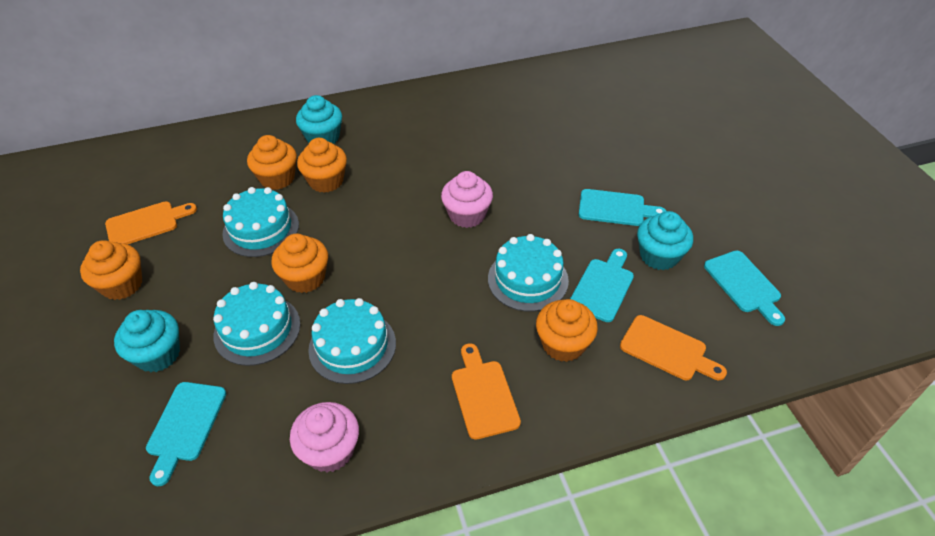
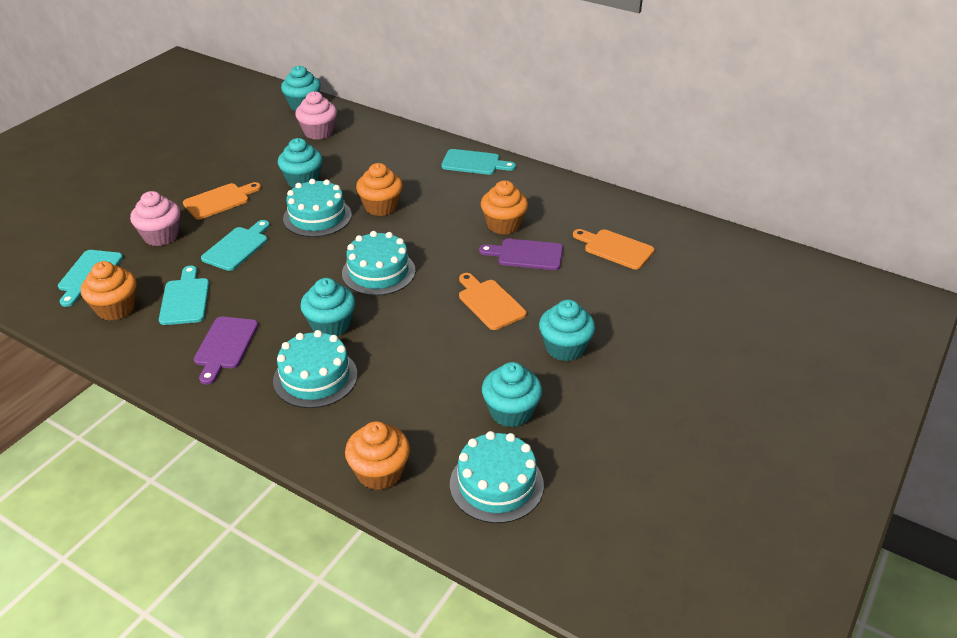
orange cupcake: [80,240,142,300] [247,135,297,190] [271,234,328,293] [297,138,347,193] [536,299,598,362] = 5 -> [81,261,137,321] [345,421,410,490] [356,163,403,216] [481,180,528,235] = 4
purple cutting board: none = 0 -> [194,317,258,385] [479,239,563,270] = 2
turquoise cupcake: [114,310,180,372] [296,95,342,144] [637,211,693,270] = 3 -> [278,138,323,188] [281,65,321,111] [300,278,355,337] [482,362,542,427] [539,299,595,361] = 5

